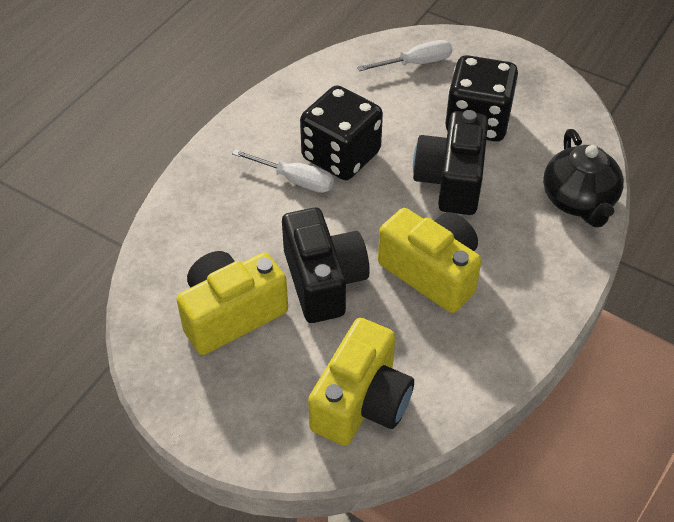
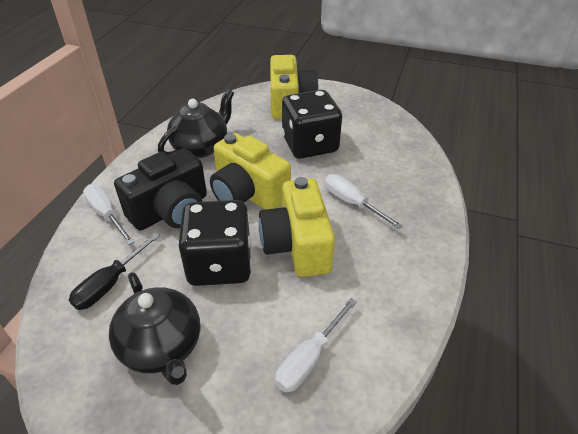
black camera: [282,207,370,323] [413,110,488,215] = 2 -> [114,148,207,231] = 1
black screwdriver: none = 0 -> [69,233,160,310] = 1
black teapot: [543,129,624,227] = 1 -> [109,272,200,385] [158,89,234,158] = 2
white screwdriver: [232,149,334,193] [357,40,452,71] = 2 -> [83,184,135,245] [275,298,357,393] [325,174,403,229] = 3

